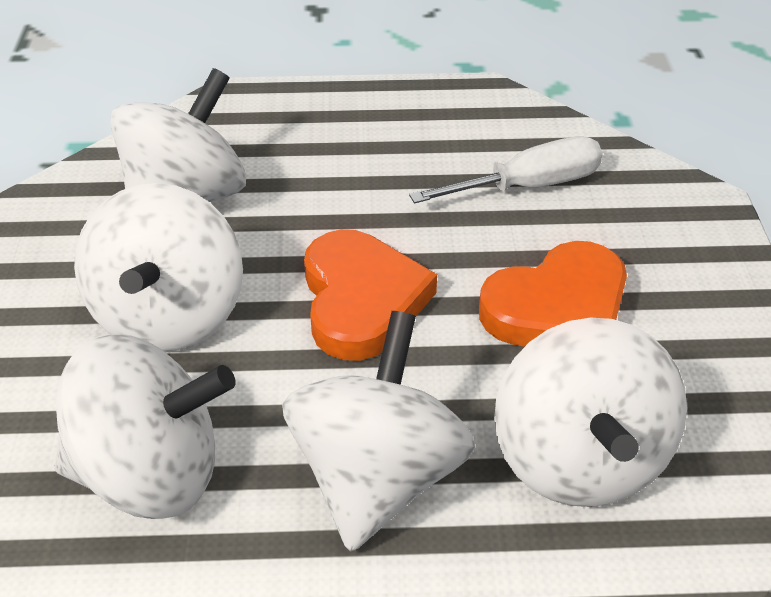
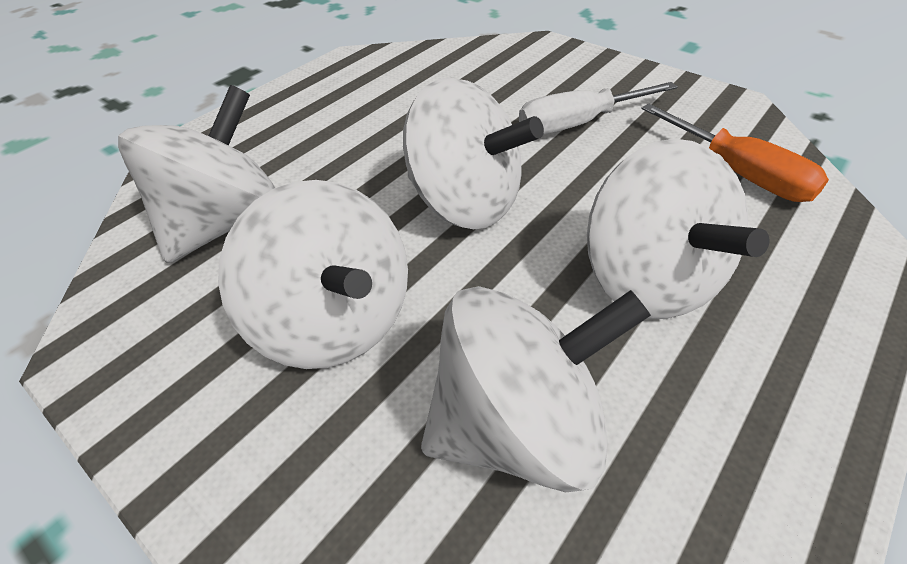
orange heart: [304,229,437,361] [479,241,627,347] = 2 -> none = 0
orange screwdriver: none = 0 -> [641,103,829,202] = 1

